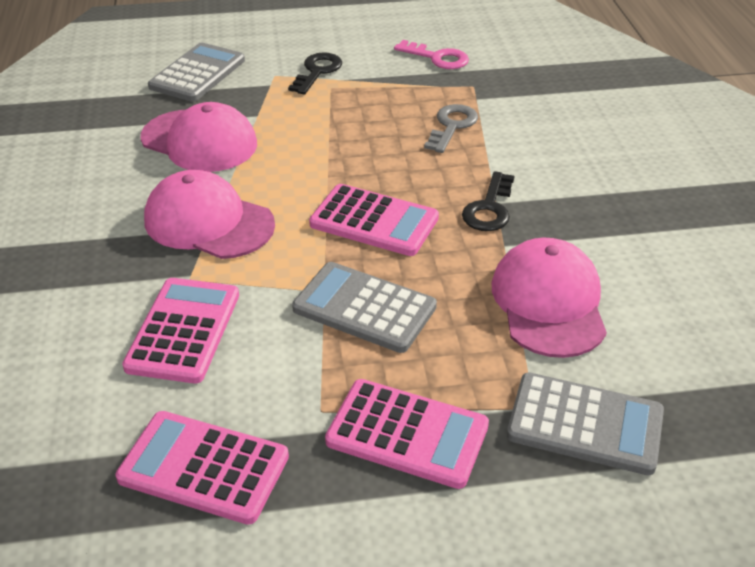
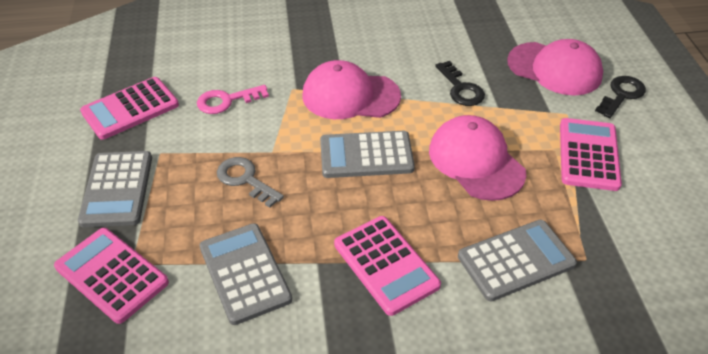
grey calculator: [148,43,245,102] [292,262,437,353] [507,372,664,475] = 3 -> [78,151,152,227] [199,223,292,325] [320,131,415,178] [458,220,577,301] = 4

